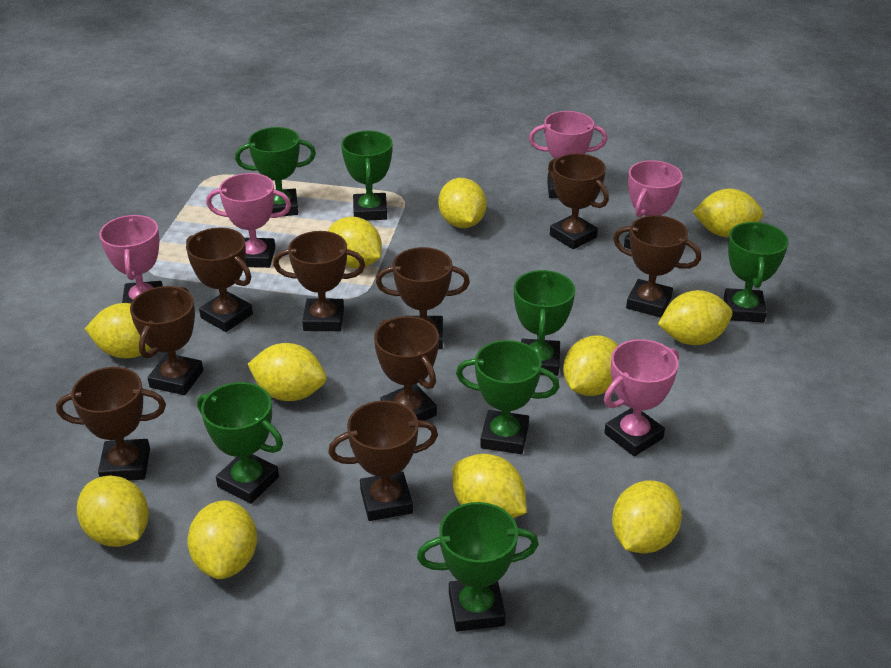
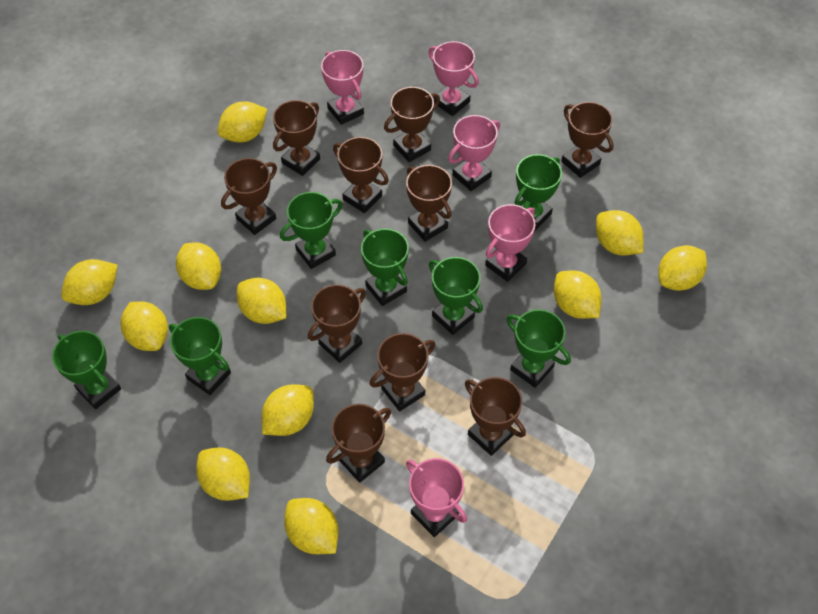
brown trophy: [56,367,166,480] [130,286,203,395] [186,228,253,332] [273,231,365,331] [328,400,438,521] [374,316,439,421] [376,247,470,349] [548,153,609,249] [613,215,701,317] = 9 -> [221,158,277,235] [273,100,320,176] [308,285,366,363] [326,404,391,483] [333,137,389,213] [370,333,436,411] [384,87,440,162] [406,165,452,242] [465,377,526,456] [561,102,614,178] = 10

